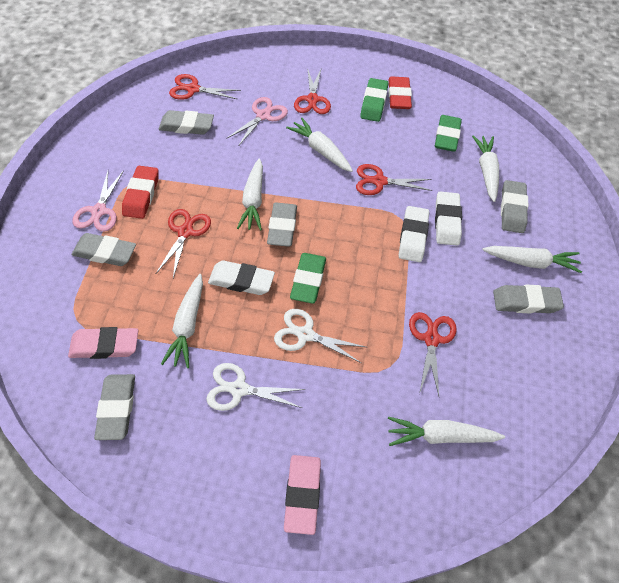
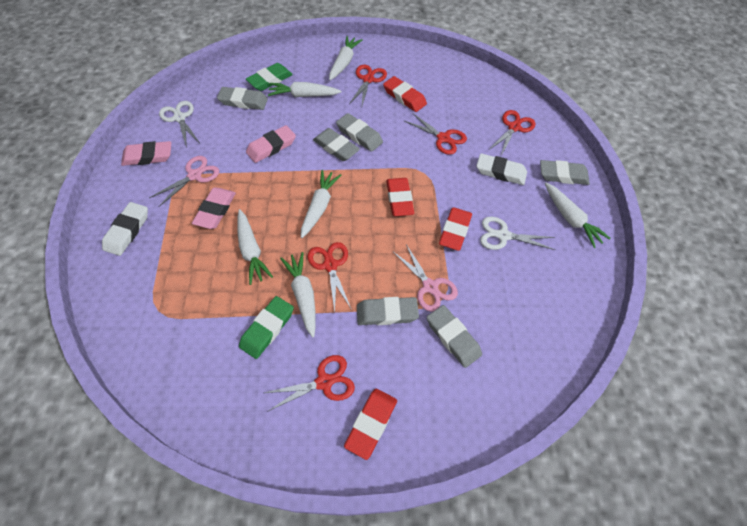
green eraser: [290,253,326,304] [360,78,388,122] [435,115,462,152] = 3 -> [239,296,294,359] [246,63,293,91] = 2
pink eraser: [68,327,138,359] [284,455,321,535] = 2 -> [121,141,171,166] [192,188,236,229] [246,125,296,163] = 3
red eraser: [122,166,159,219] [388,77,412,109] = 2 -> [344,389,397,460] [383,76,427,112] [386,178,414,216] [439,207,472,251] = 4
white eraser: [208,261,275,295] [399,206,429,262] [435,192,462,246] = 3 -> [102,202,148,256] [477,153,527,185] = 2

